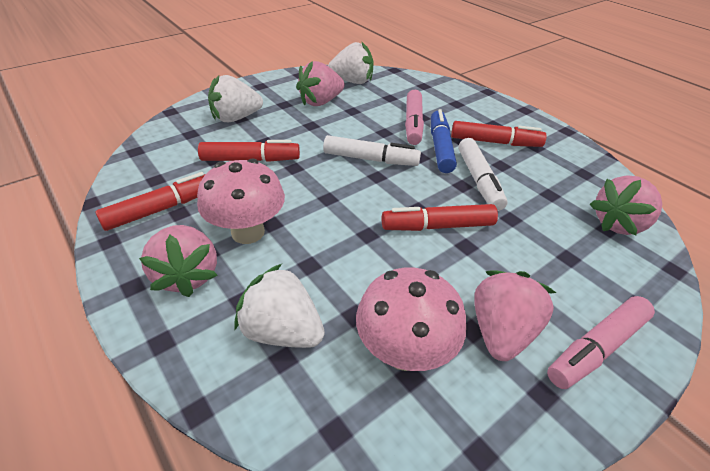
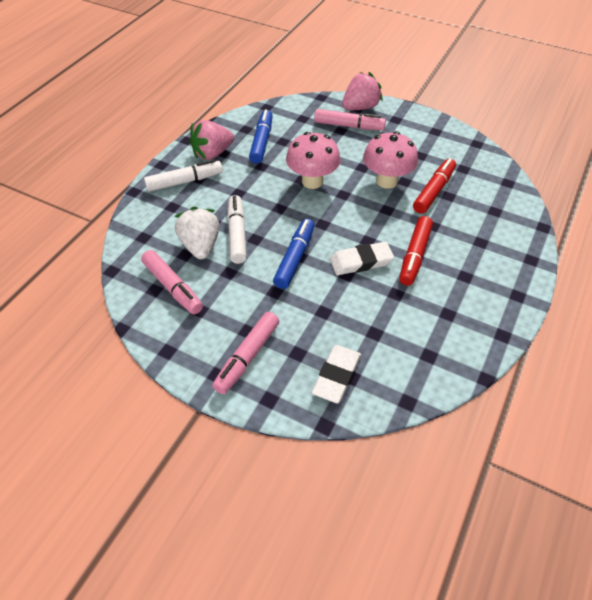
blue marker: [431,109,457,173] = 1 -> [249,109,273,164] [273,219,315,289] = 2
pink marker: [405,90,424,145] [547,296,655,389] = 2 -> [141,250,203,314] [212,312,279,394] [314,109,386,130] = 3
pink strawberry: [139,225,218,297] [296,61,345,106] [474,270,556,361] [590,175,662,235] = 4 -> [189,120,234,160] [342,72,383,110] = 2
red marker: [95,172,205,231] [198,140,300,162] [382,204,498,231] [451,121,547,147] = 4 -> [399,216,433,286] [413,158,456,214] = 2
white eraser: none = 0 -> [312,345,361,404] [330,242,394,275] = 2
white strawberry: [208,75,263,122] [234,264,325,348] [328,41,373,84] = 3 -> [175,207,219,259] = 1

